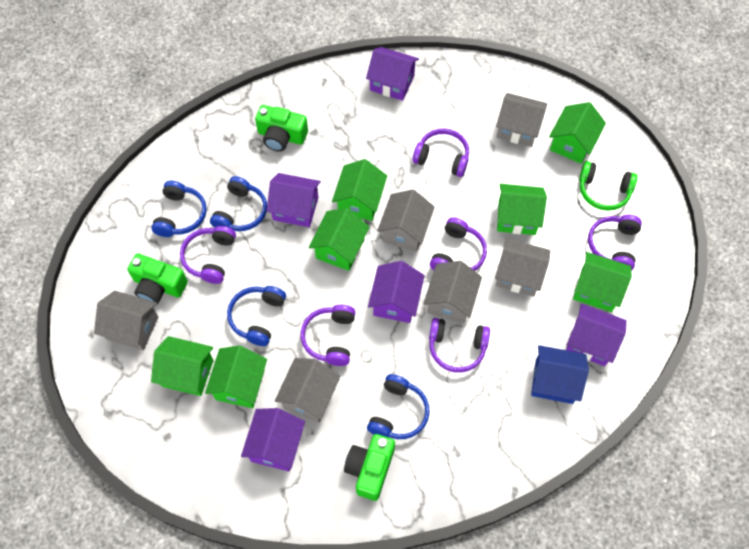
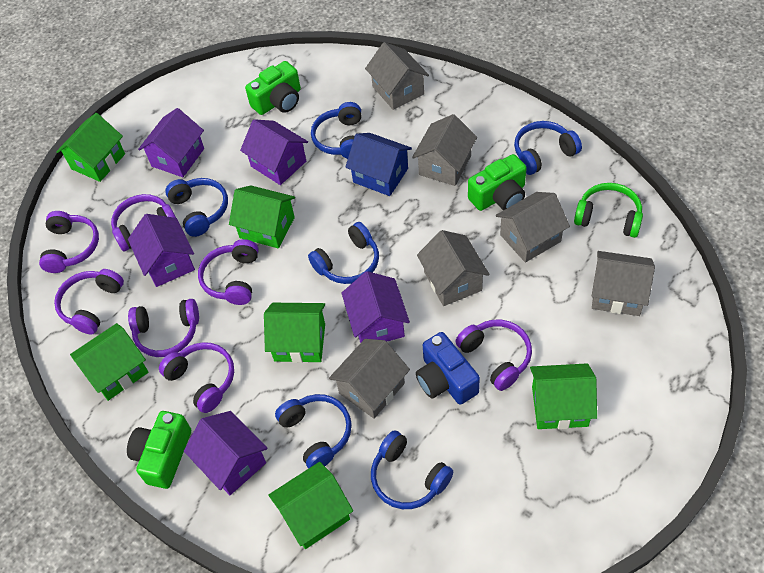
blue camera: none = 0 -> [416,332,480,405] = 1
blue headphones: [151,181,207,237] [210,176,267,231] [227,286,286,346] [367,374,430,439] = 4 -> [165,178,228,237] [275,394,352,469] [308,222,379,284] [311,102,362,159] [371,430,453,509] [514,121,582,175] = 6
green house: [151,336,214,396] [205,345,267,408] [309,208,369,271] [332,159,387,221] [497,184,547,235] [549,102,606,164] [573,252,632,312] = 7 -> [56,113,125,182] [70,323,149,401] [229,185,295,248] [264,303,325,363] [268,462,353,549] [530,363,597,429] = 6
purple headphones: [180,226,236,284] [301,305,356,366] [412,128,469,177] [429,318,490,373] [430,217,487,271] [588,214,642,271] = 6 -> [39,211,99,273] [54,269,124,335] [111,194,176,251] [128,299,199,357] [159,342,234,413] [198,239,259,305] [455,320,532,391] = 7

